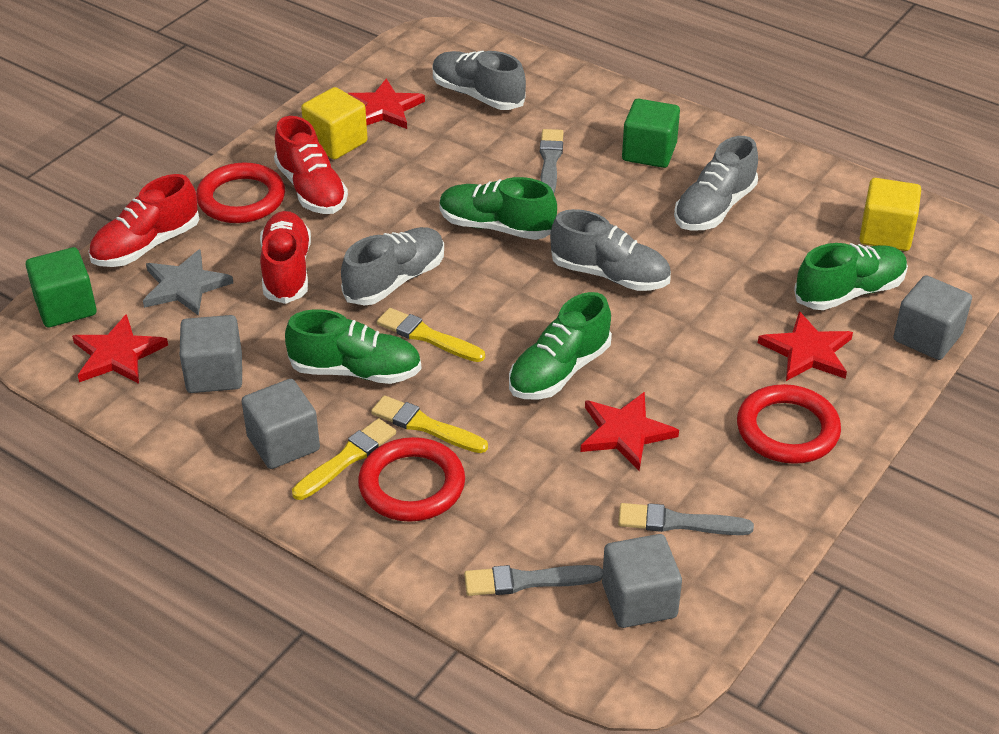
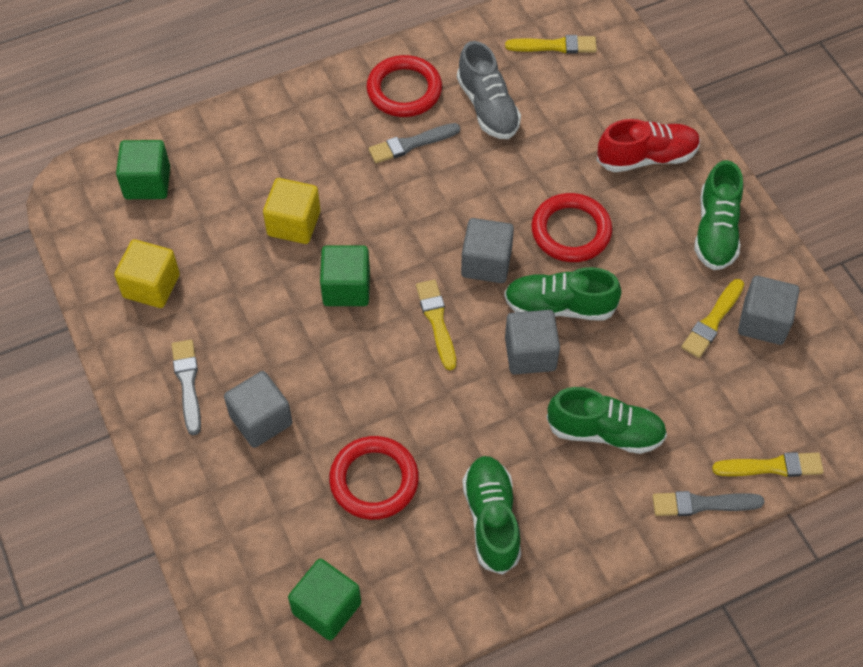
green cube: [26,247,97,327] [622,99,680,168] = 2 -> [116,140,170,199] [288,559,361,641] [320,245,370,306] = 3
grey shoe: [341,227,444,306] [433,50,526,110] [550,209,671,291] [674,136,758,231] = 4 -> [457,41,521,139] = 1
grey star: [143,249,233,316] = 1 -> none = 0
red shoe: [88,174,200,267] [260,211,311,304] [274,116,348,214] = 3 -> [597,119,701,172] = 1
red star: [72,314,168,384] [347,78,425,129] [580,392,679,470] [758,311,853,381] = 4 -> none = 0
yellow brush: [292,418,396,500] [371,395,488,453] [377,308,485,362] = 3 -> [416,280,456,370] [505,35,597,54] [681,279,744,358] [712,452,824,477] = 4

